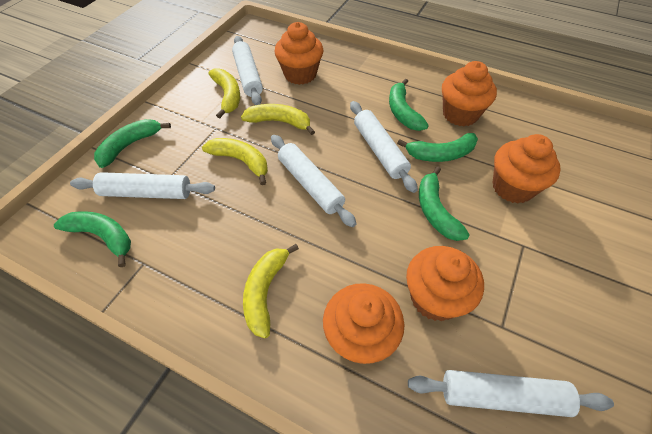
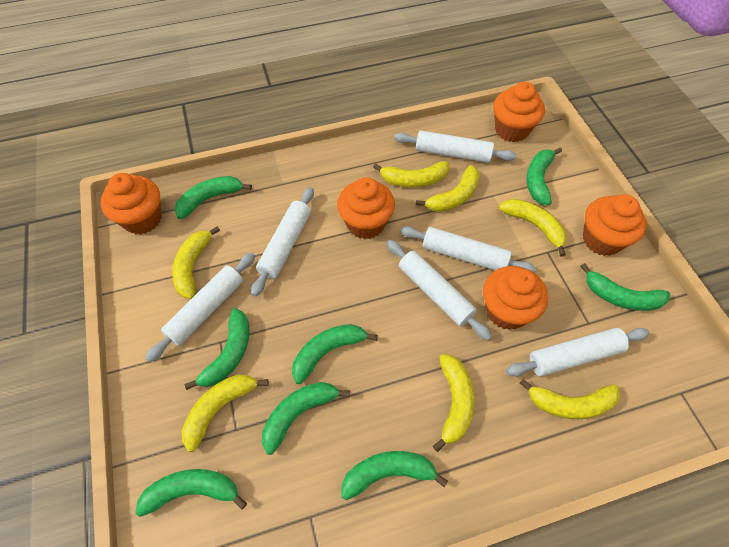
green banana: [54,211,131,267] [94,119,171,168] [389,78,429,131] [397,133,478,162] [419,166,470,241] = 5 -> [135,469,247,517] [174,176,252,219] [184,308,249,390] [262,382,350,455] [292,324,378,384] [341,451,448,500] [527,148,562,205] [580,263,670,311] = 8
white rolling pin: [70,172,215,199] [232,36,263,105] [271,135,356,227] [350,101,418,193] [408,370,614,417] = 5 -> [145,253,255,363] [251,187,314,297] [387,240,492,341] [394,131,516,163] [400,226,536,273] [506,328,649,377] = 6
yellow banana: [202,138,268,185] [208,68,240,118] [241,104,315,135] [243,244,299,338] = 4 -> [172,226,220,299] [182,374,269,452] [373,161,449,188] [416,165,480,212] [433,354,474,452] [499,199,567,257] [520,379,620,419] = 7

